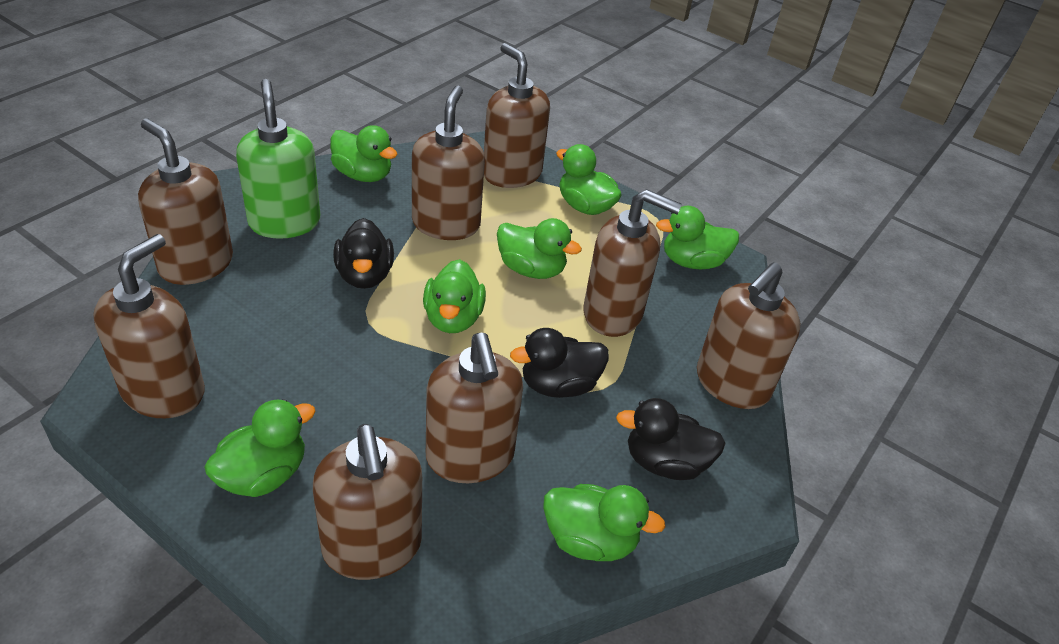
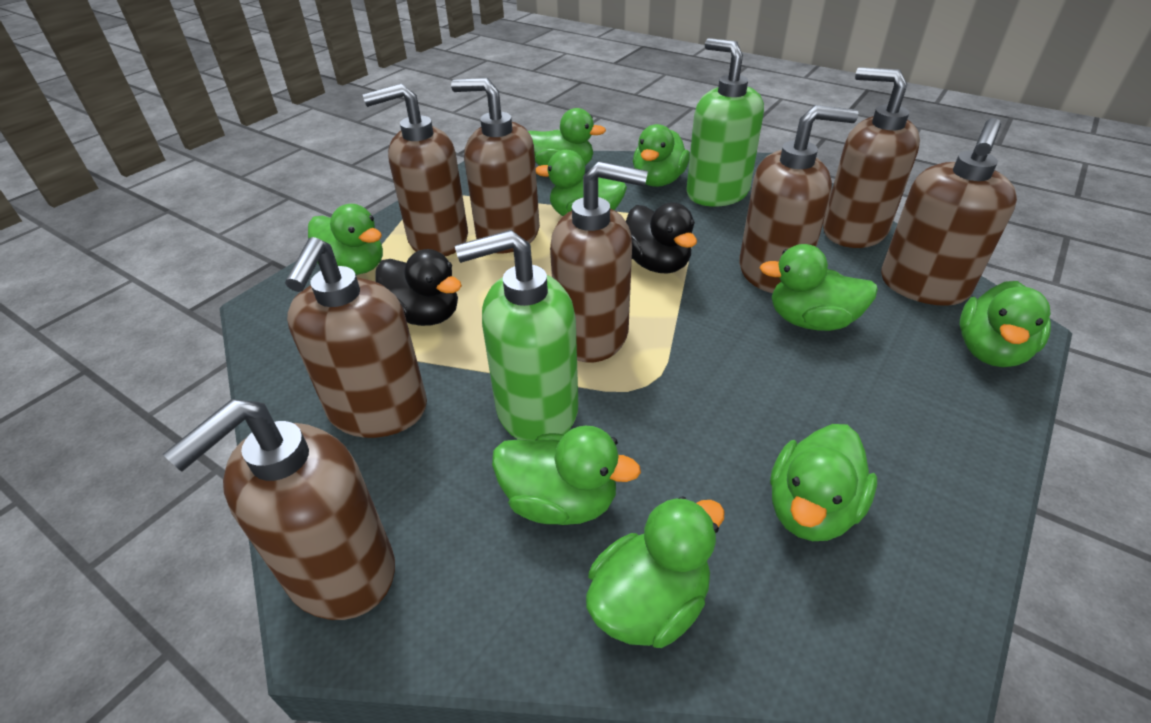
black duck: [333,218,394,289] [510,328,609,398] [616,398,726,480] = 3 -> [375,249,462,326] [626,202,697,274] = 2
green duck: [204,399,316,497] [330,125,398,182] [423,259,486,333] [497,218,582,279] [543,484,666,561] [556,144,622,215] [656,206,739,270] = 7 -> [308,204,383,275] [492,426,641,525] [528,108,606,166] [536,150,627,216] [586,496,725,648] [633,124,690,187] [760,244,878,331] [770,424,877,541] [960,281,1051,367] = 9
green soap dispenser: [236,79,320,239] = 1 -> [455,230,578,441] [686,38,764,207] = 2

